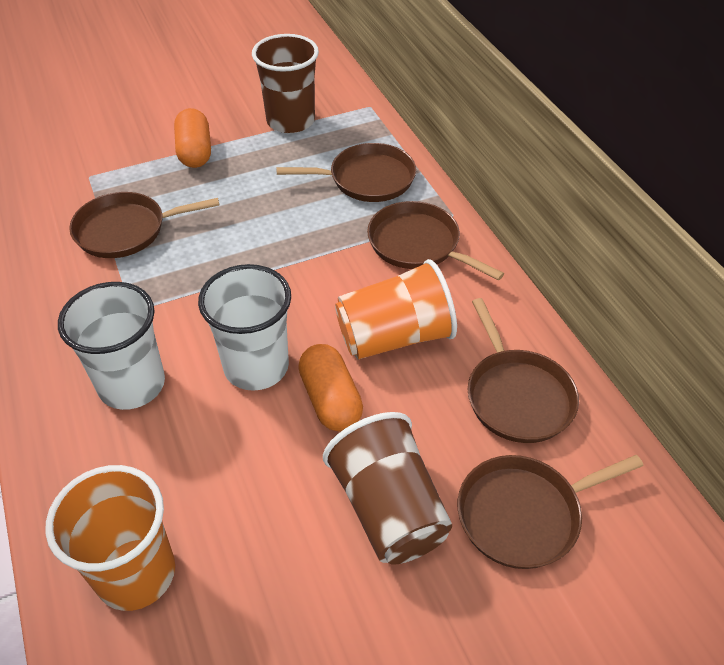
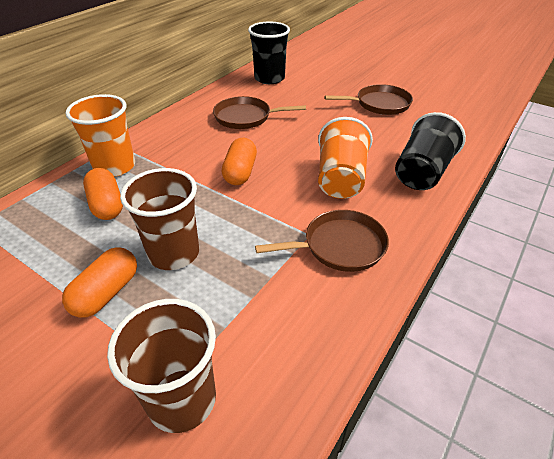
black cup: none = 0 -> [248,22,290,84] [395,112,466,190] = 2
brown pan: [69,192,219,258] [277,143,416,202] [367,201,504,280] [457,455,643,569] [468,298,579,443] = 5 -> [213,96,306,129] [255,210,389,272] [325,84,413,115] = 3
orange capsule: [174,108,211,168] [298,344,363,431] = 2 -> [62,247,137,318] [83,168,123,220] [222,138,257,185] = 3
white cup: [58,282,165,410] [198,264,291,391] = 2 -> none = 0

